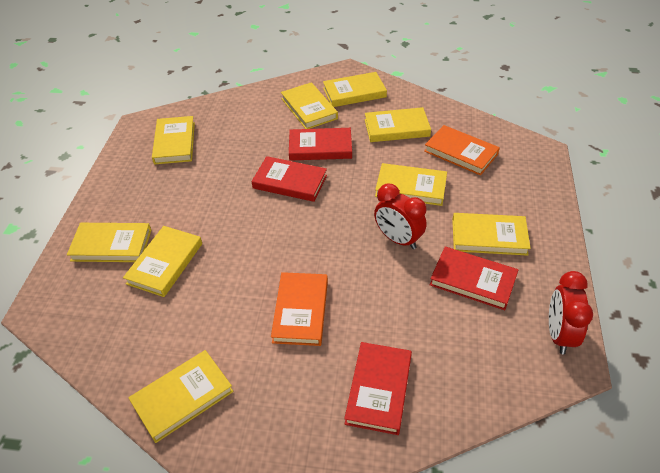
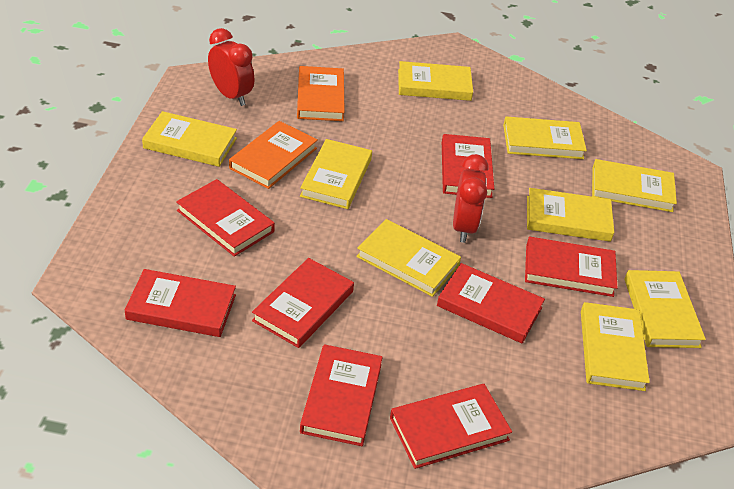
red book: [251,156,327,202] [289,128,352,161] [344,342,412,435] [430,247,518,310] = 4 -> [125,269,236,337] [176,179,275,257] [252,258,354,348] [300,344,383,446] [390,384,512,469] [437,263,545,343] [442,134,494,198] [525,237,618,297] = 8

